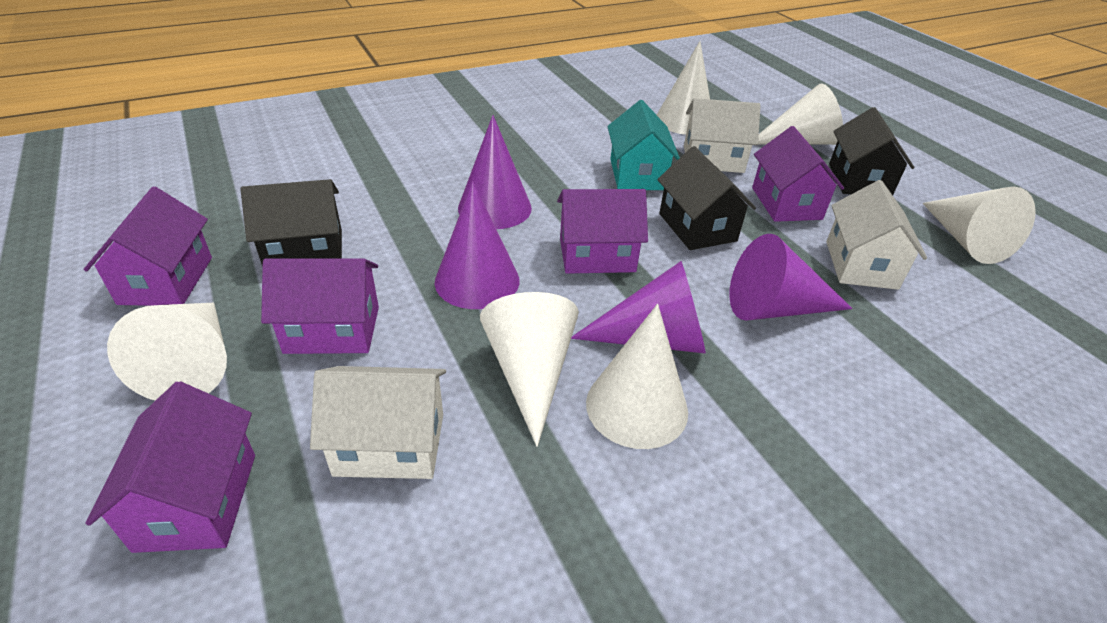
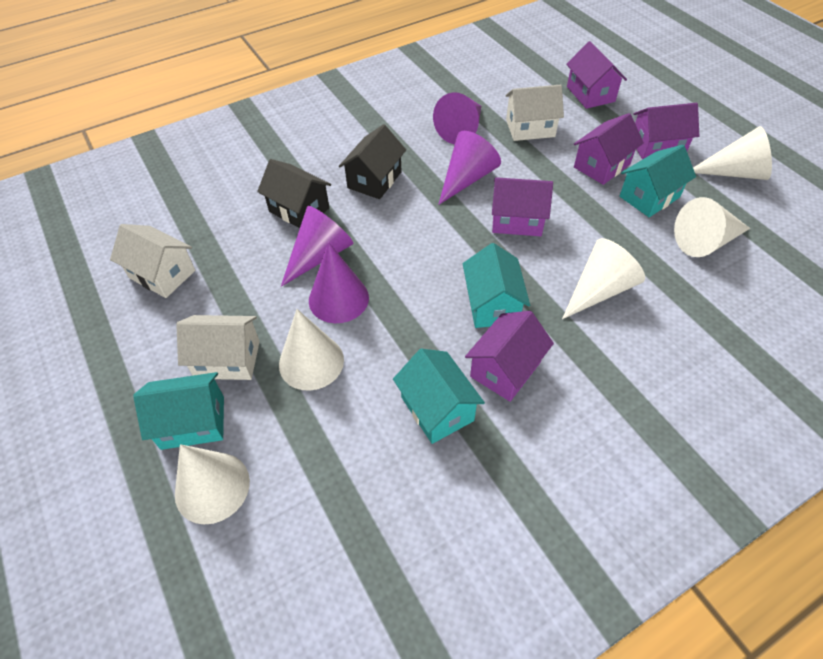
black house: [240,179,342,267] [657,146,756,250] [829,107,915,195] = 3 -> [257,159,331,228] [339,124,406,199] = 2
turquoise house: [607,100,680,190] = 1 -> [133,372,224,450] [393,349,485,444] [463,243,530,328] [619,145,696,217] = 4
white cone: [107,303,227,401] [480,292,579,447] [586,304,688,449] [657,41,710,135] [758,84,843,145] [922,187,1036,264] = 6 -> [175,444,250,524] [279,309,344,391] [562,238,645,319] [674,197,750,257] [693,126,772,180] = 5

